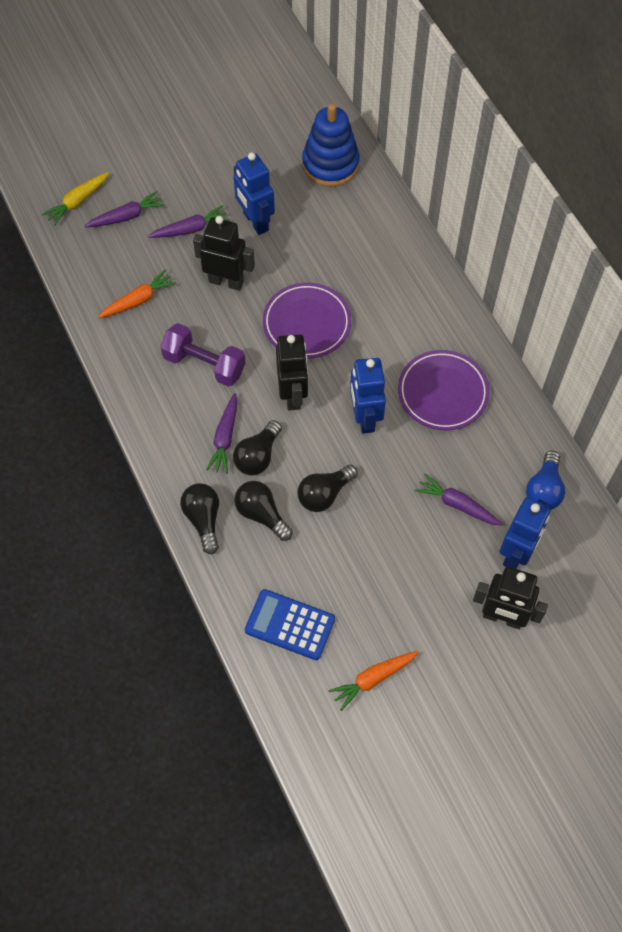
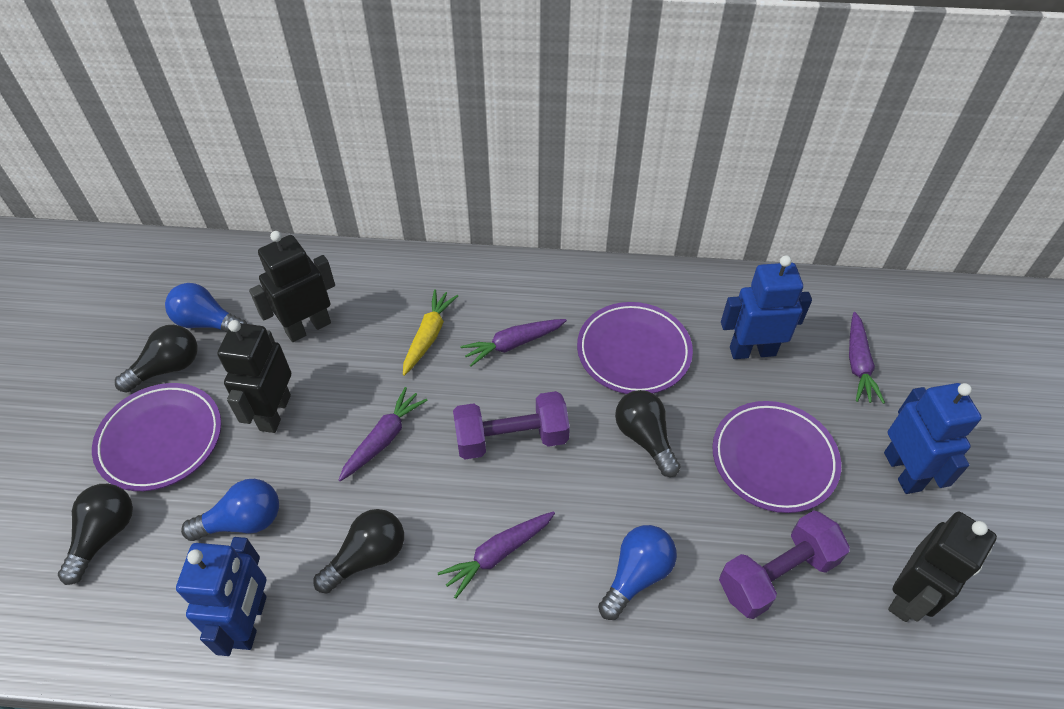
blue calculator: [245,589,335,660] = 1 -> none = 0
blue light bulb: [526,451,565,510] = 1 -> [165,283,247,332] [181,479,279,541] [598,525,677,620] = 3
blue stacking toy: [302,104,360,187] = 1 -> none = 0
orange carrot: [98,269,176,318] [328,651,419,711] = 2 -> none = 0
purple dumbbell: [160,323,246,386] = 1 -> [453,391,570,459] [719,510,850,619] = 2
purple plate: [263,283,351,359] [398,350,490,430] = 2 -> [92,383,221,491] [577,302,693,394] [712,401,841,513] = 3

